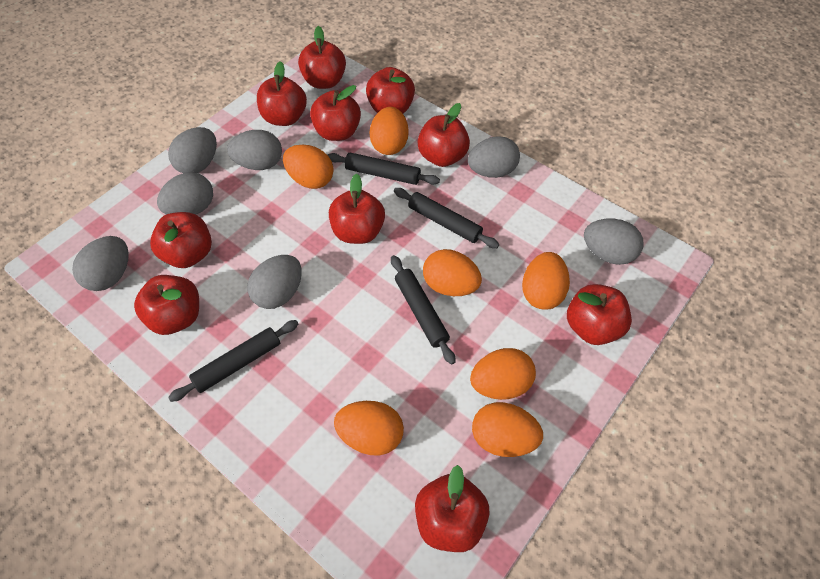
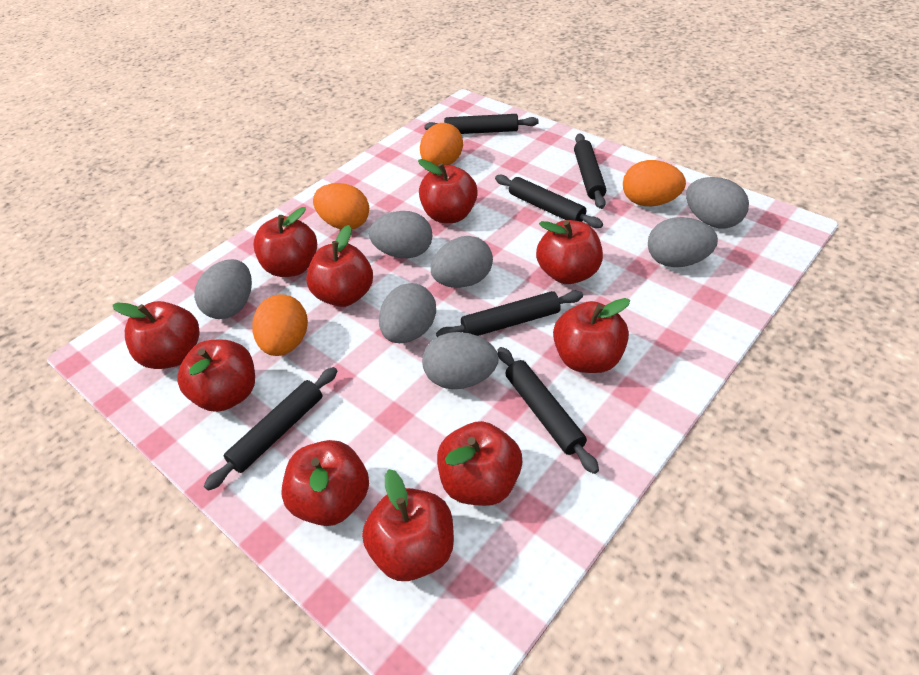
black rolling pin: [168,320,298,402] [327,152,440,185] [391,255,455,365] [394,188,499,248] = 4 -> [204,367,337,491] [424,114,539,134] [436,291,583,337] [495,175,603,228] [498,347,599,474] [574,133,606,209] = 6
orange egg: [283,145,334,189] [334,401,404,455] [369,107,409,155] [423,249,482,296] [470,348,536,400] [472,402,543,457] [522,252,570,310] = 7 -> [252,294,308,356] [313,183,369,229] [420,123,463,166] [623,160,686,206] = 4

